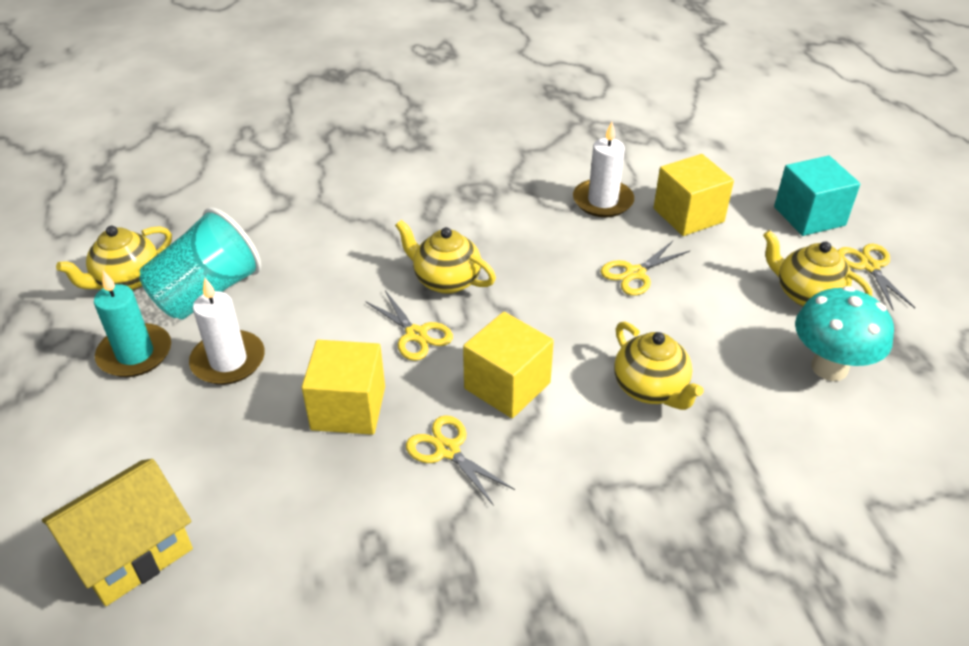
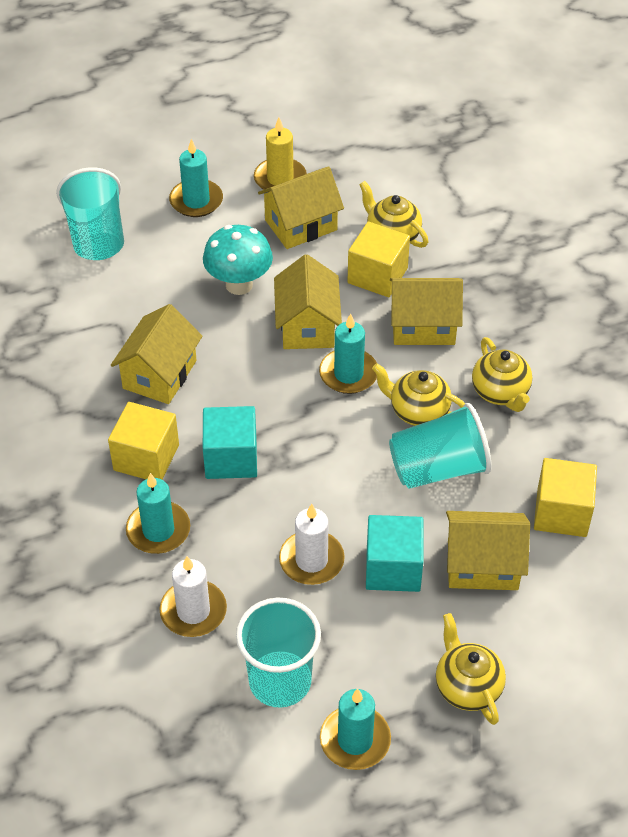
turquoise candle: [94,270,171,377] = 1 -> [126,473,190,554] [169,139,223,217] [319,313,377,394] [320,689,391,770] = 4
turquoise cube: [774,156,860,236] = 1 -> [203,406,257,479] [366,515,423,592] = 2
turquoise cup: [140,208,261,319] = 1 -> [56,167,124,260] [236,598,321,708] [389,403,492,489] = 3
yellow candle: none = 0 -> [254,118,307,192] = 1
yellow house: [42,459,193,606] = 1 -> [111,304,203,404] [258,166,344,249] [274,254,342,349] [390,278,463,345] [446,511,530,590] = 5
yellow scissors: [365,290,453,361] [406,415,515,506] [600,241,690,295] [838,244,915,310] = 4 -> none = 0

